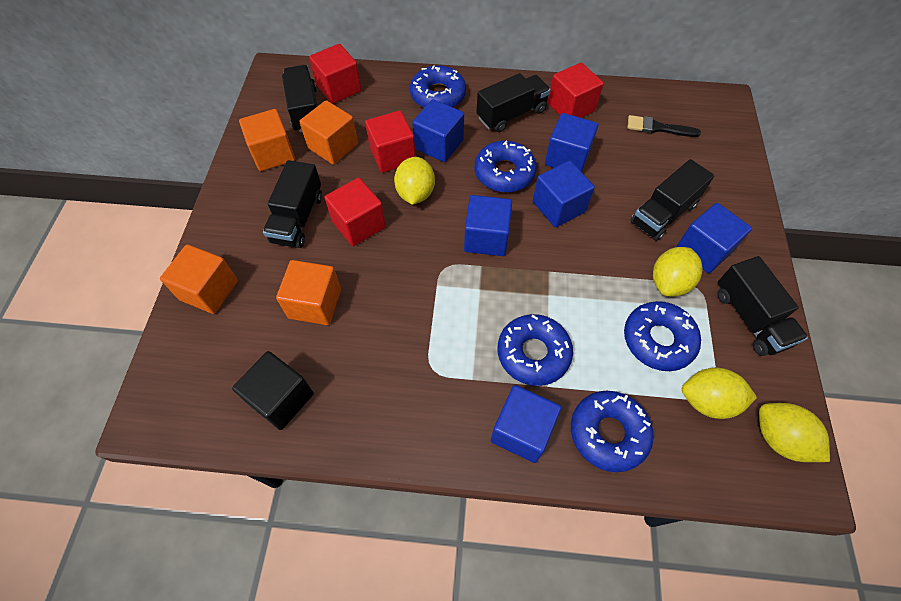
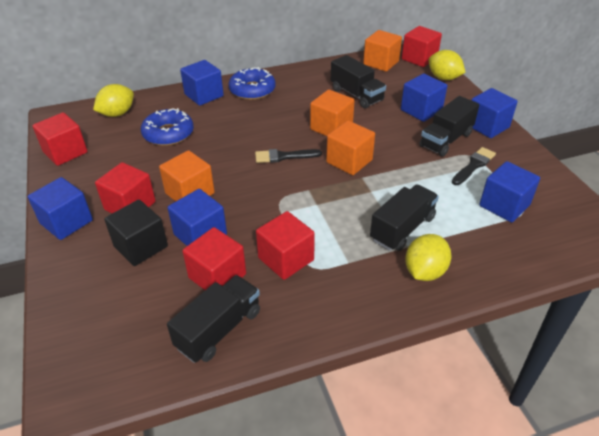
black brush: [627,115,701,137] = 1 -> [255,149,322,163] [452,147,496,185] = 2
black truck: [263,160,322,248] [282,65,317,133] [476,73,551,132] [630,159,714,241] [717,256,808,356] = 5 -> [167,275,260,363] [331,55,386,108] [370,184,439,251] [419,96,479,157] = 4
blue donut: [410,65,466,108] [475,141,537,192] [497,314,573,386] [571,391,654,472] [624,301,701,371] = 5 -> [141,108,194,146] [229,67,276,100] = 2
red cube: [309,44,361,104] [324,178,386,246] [365,111,416,173] [548,63,604,118] = 4 -> [32,113,88,166] [95,162,156,213] [182,227,246,290] [256,211,315,280] [402,26,442,67] = 5
yellow lemon: [394,157,435,205] [653,247,703,296] [682,367,757,419] [759,403,830,462] = 4 -> [93,84,134,117] [405,234,451,281] [429,50,465,80] = 3

